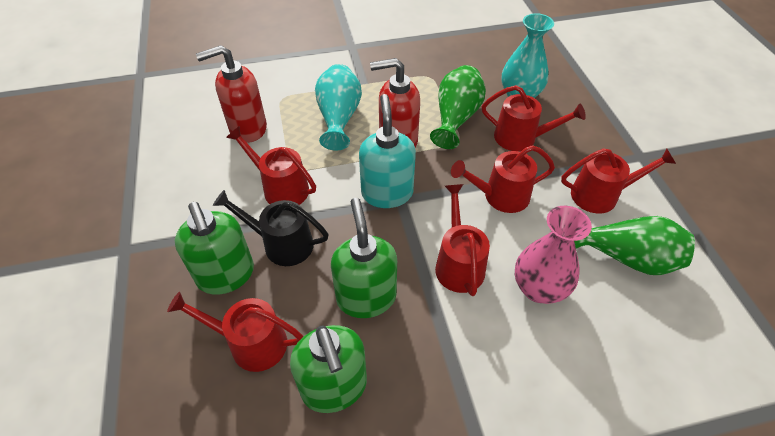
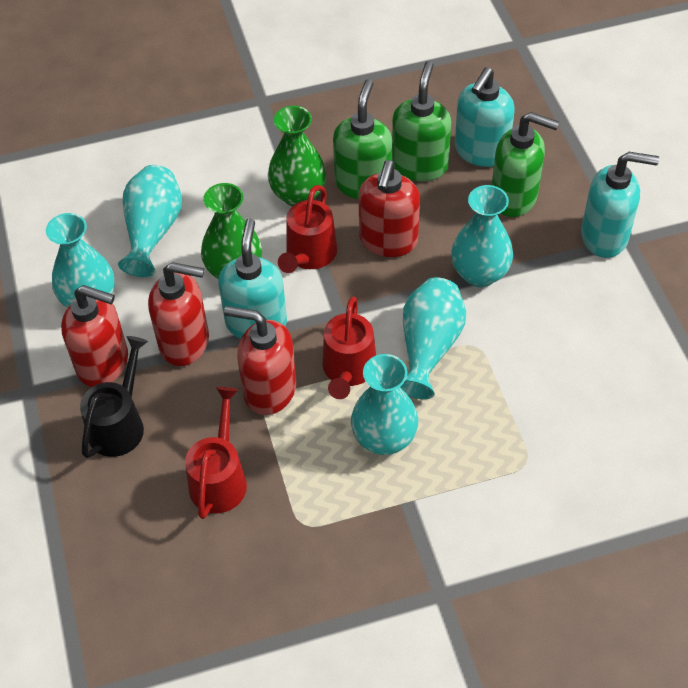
pink vase: [515,206,592,304] = 1 -> none = 0
red soap dispenser: [196,45,267,143] [370,58,420,148] = 2 -> [61,285,128,387] [148,262,209,366] [224,306,297,415] [359,160,420,257] = 4
red watering can: [167,292,303,372] [226,126,316,205] [435,184,490,296] [451,145,555,213] [482,85,586,151] [561,148,676,213] = 6 -> [185,387,247,519] [278,185,337,273] [322,297,376,399] = 3
turquoise soap dispenser: [359,94,416,208] = 1 -> [218,219,287,339] [455,67,515,167] [581,152,659,258] = 3
turquoise vase: [315,64,362,151] [501,13,554,98] = 2 -> [46,213,115,308] [118,165,182,277] [351,354,418,455] [400,277,466,399] [451,185,513,287] = 5

